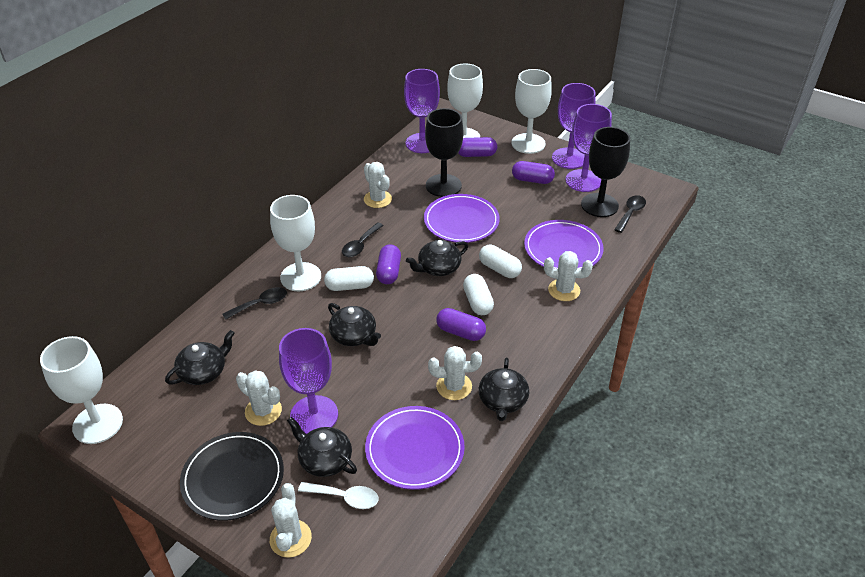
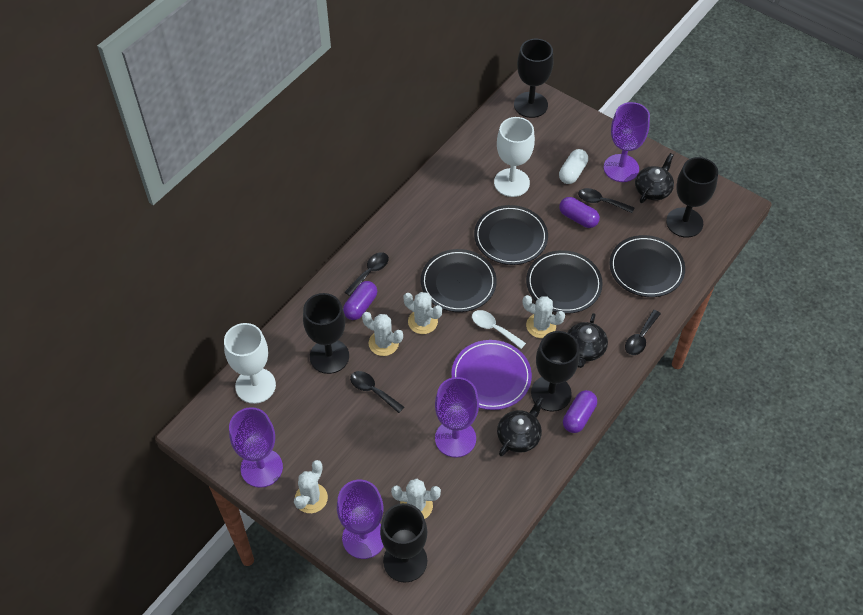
black goblet: [425,108,463,197] [581,127,630,217] = 2 -> [303,293,349,374] [380,503,427,583] [514,39,553,118] [531,331,579,411] [666,157,718,238] = 5
black plate: [180,432,284,521] = 1 -> [421,249,497,312] [474,205,548,265] [526,250,603,314] [609,235,685,297] = 4
black spoon: [222,287,287,320] [342,222,384,257] [614,195,646,233] = 3 -> [345,252,389,296] [350,371,404,413] [578,188,635,213] [625,310,661,355] = 4
black teapot: [165,330,235,385] [287,417,357,477] [328,303,381,346] [406,240,468,276] [479,358,529,421] = 5 -> [497,397,543,456] [567,313,608,368] [635,153,674,203] = 3
purple capsule: [376,244,401,284] [436,308,486,341] [458,137,497,157] [512,161,555,184] = 4 -> [343,281,377,320] [559,197,600,228] [563,390,597,433] = 3
purple plate: [365,406,465,490] [424,194,500,243] [524,220,604,269] = 3 -> [451,340,532,410] = 1
white capsule: [324,266,374,291] [463,274,494,315] [479,245,522,278] = 3 -> [559,149,588,184] = 1
white goblet: [40,336,123,444] [270,195,321,291] [447,64,483,138] [512,69,552,154] = 4 -> [224,323,276,404] [494,117,535,197] = 2

